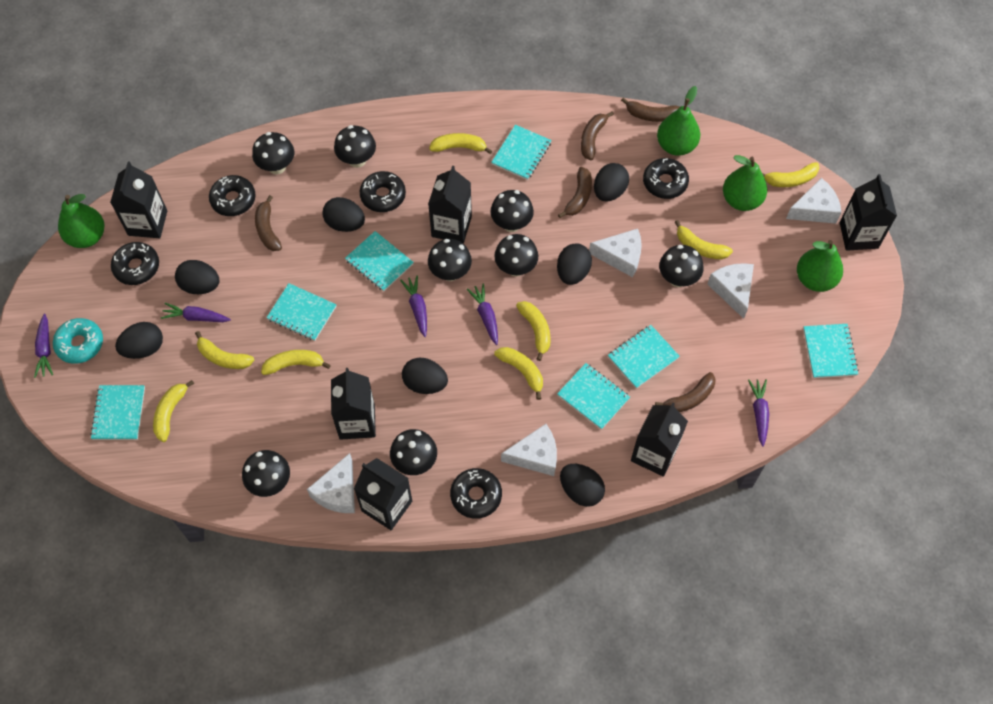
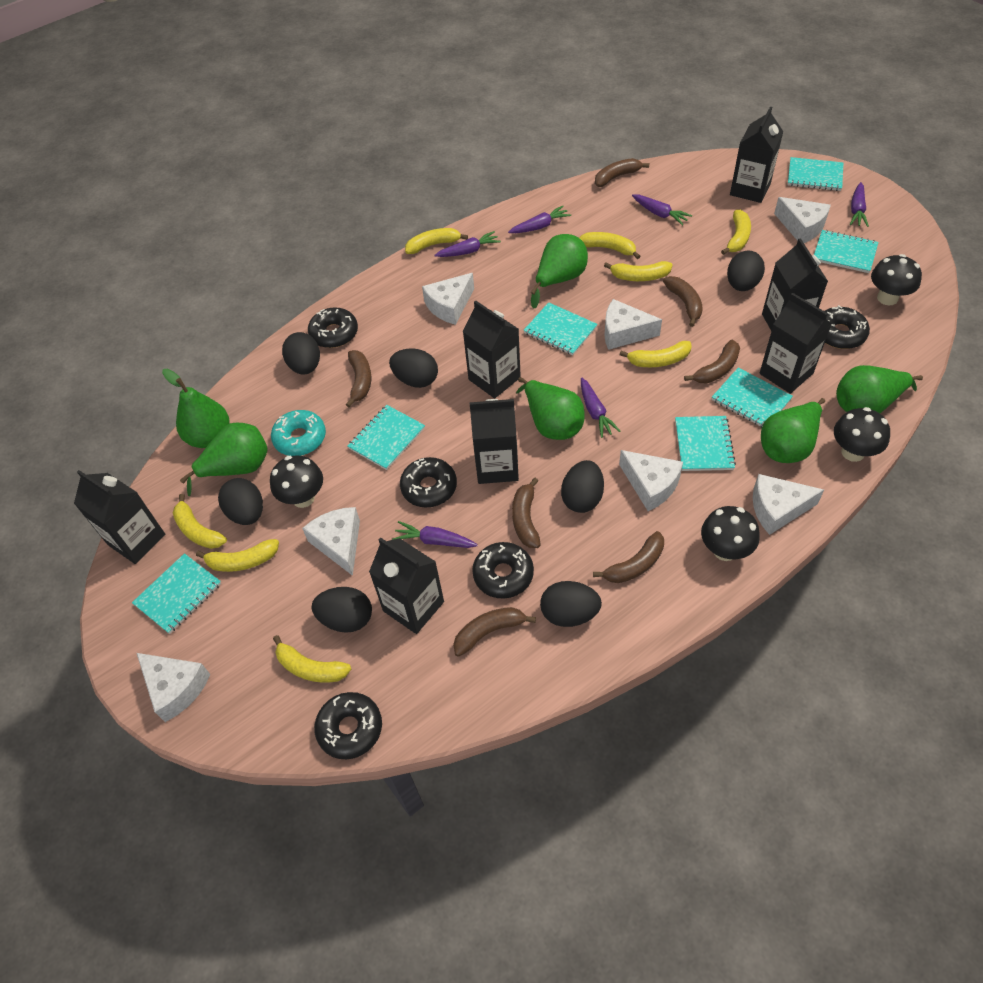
black carton: [110,162,167,238] [331,368,376,440] [354,458,412,530] [428,166,472,243] [631,403,688,477] [840,174,897,251] = 6 -> [74,470,165,564] [369,537,444,634] [462,300,521,398] [469,399,519,484] [730,106,784,203] [759,293,832,394] [762,238,828,331] = 7
black mushroom: [242,450,290,497] [252,132,294,174] [334,125,376,168] [390,429,437,475] [428,239,472,281] [490,190,534,232] [494,234,538,276] [659,245,703,287] = 8 -> [270,455,323,508] [701,506,760,561] [834,407,890,462] [871,254,922,306] = 4
brown banana: [255,195,282,251] [558,167,592,218] [581,112,614,160] [621,97,680,122] [655,372,716,412] = 5 -> [346,350,371,407] [453,607,536,657] [512,478,541,548] [593,531,664,583] [595,158,649,187] [663,276,703,327] [684,340,740,384] = 7
green pear: [58,194,105,248] [657,86,700,156] [723,155,767,211] [797,240,843,292] = 4 -> [162,369,230,448] [180,422,268,496] [516,377,585,440] [531,234,588,309] [761,398,825,463] [836,365,923,413] = 6
purple carrot: [34,314,53,378] [161,303,231,322] [400,275,427,337] [467,284,498,345] [748,379,769,447] = 5 -> [392,521,478,548] [434,231,501,257] [508,206,571,233] [581,377,621,438] [632,194,692,226] [850,182,869,227] = 6
white cheese: [307,453,355,513] [501,424,557,476] [589,229,642,277] [708,263,754,319] [786,178,841,224] = 5 -> [137,653,211,722] [302,507,360,576] [422,273,474,325] [604,299,662,350] [619,450,683,511] [753,474,824,535] [774,197,831,243] = 7

